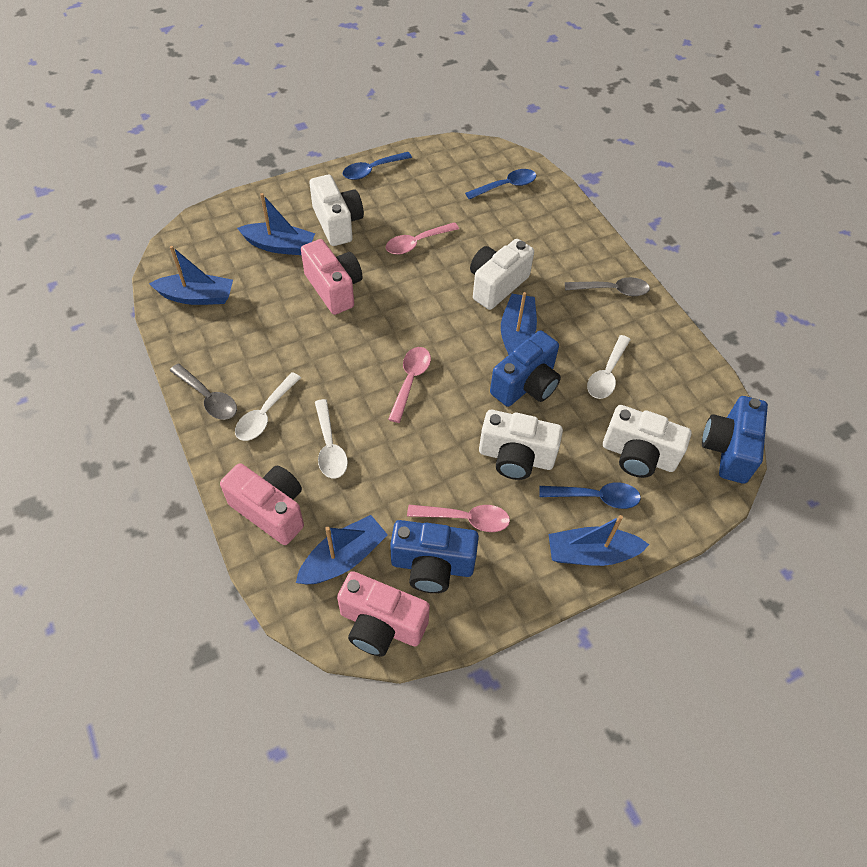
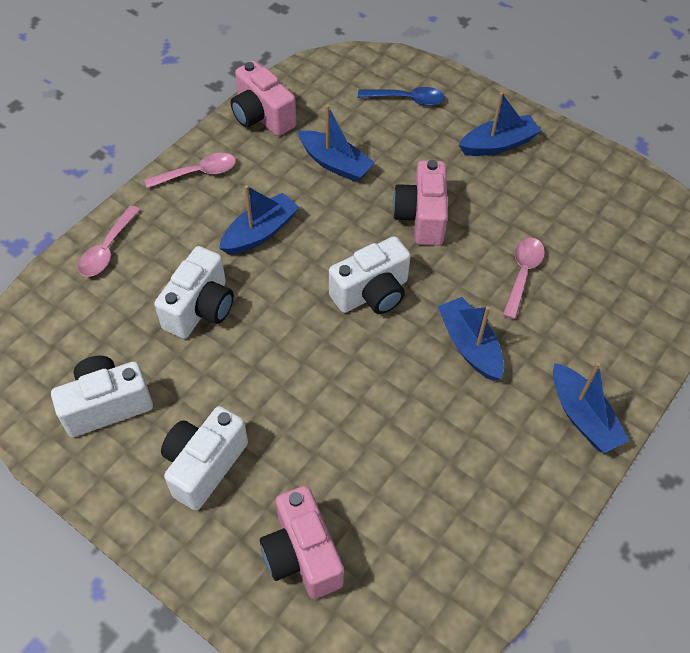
blue camera: [390,520,479,593] [490,330,561,407] [702,396,768,484] = 3 -> none = 0
blue spoon: [343,152,412,180] [465,169,536,199] [539,482,641,509] = 3 -> [358,87,445,106] = 1
grey spoon: [169,364,237,420] [565,277,650,296] = 2 -> none = 0
white spoon: [235,372,301,441] [315,399,348,478] [587,335,631,399] = 3 -> none = 0

